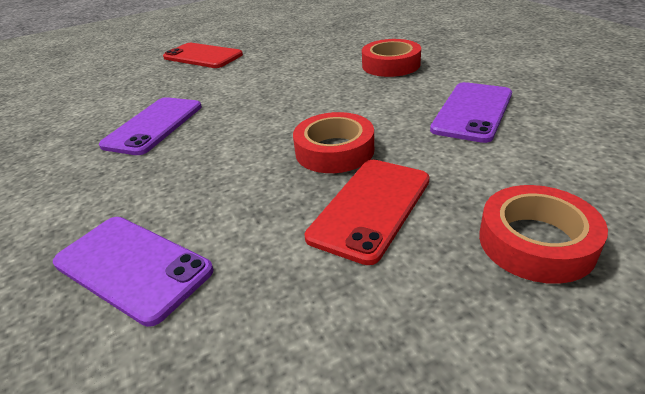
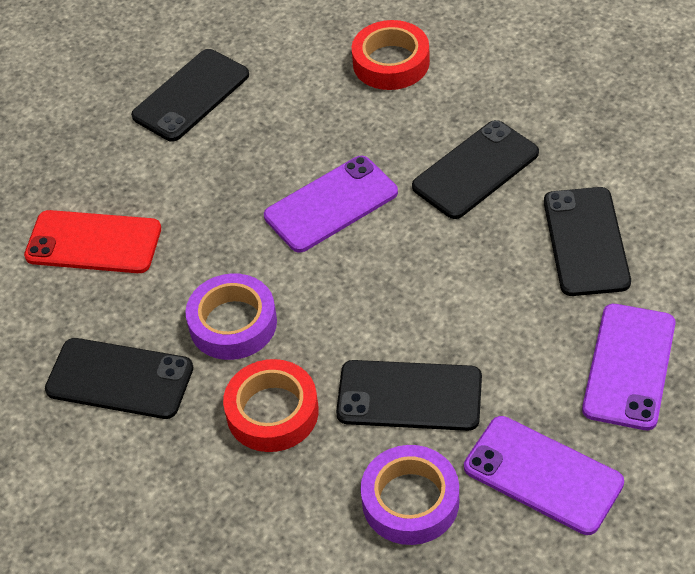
black phone: none = 0 -> [45,338,193,419] [131,49,249,141] [336,360,482,431] [412,120,539,219] [544,187,631,296] = 5
purple tape: none = 0 -> [186,273,277,360] [360,445,459,545] = 2
red phone: [163,43,243,68] [305,160,430,265] = 2 -> [24,210,161,273] = 1
red tape: [293,112,374,173] [362,39,421,77] [479,185,608,284] = 3 -> [223,359,319,452] [352,20,430,90] = 2

